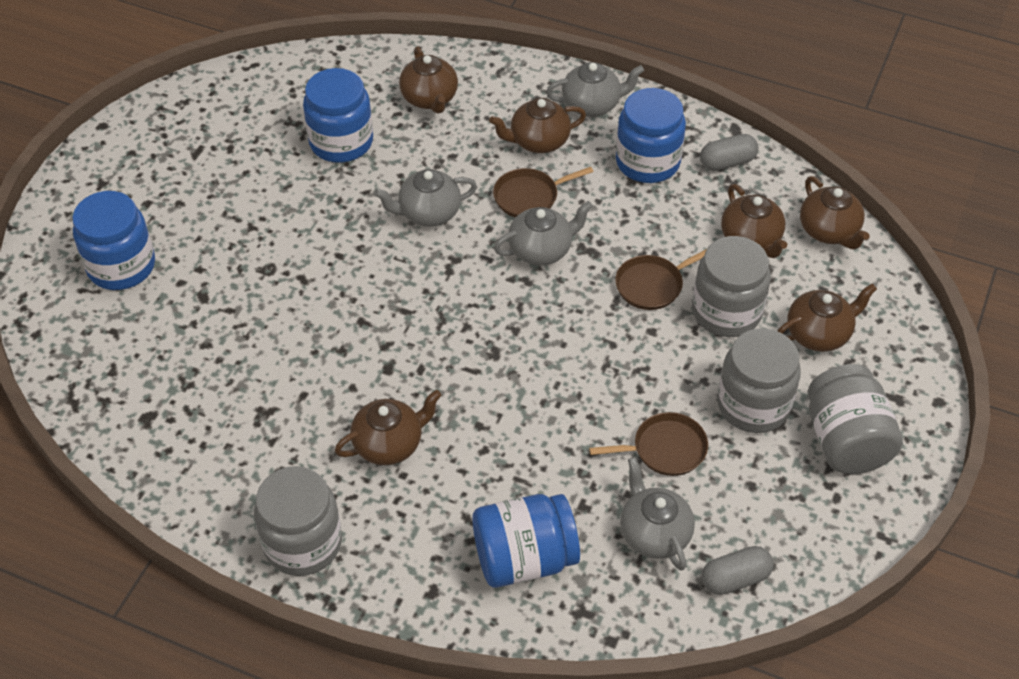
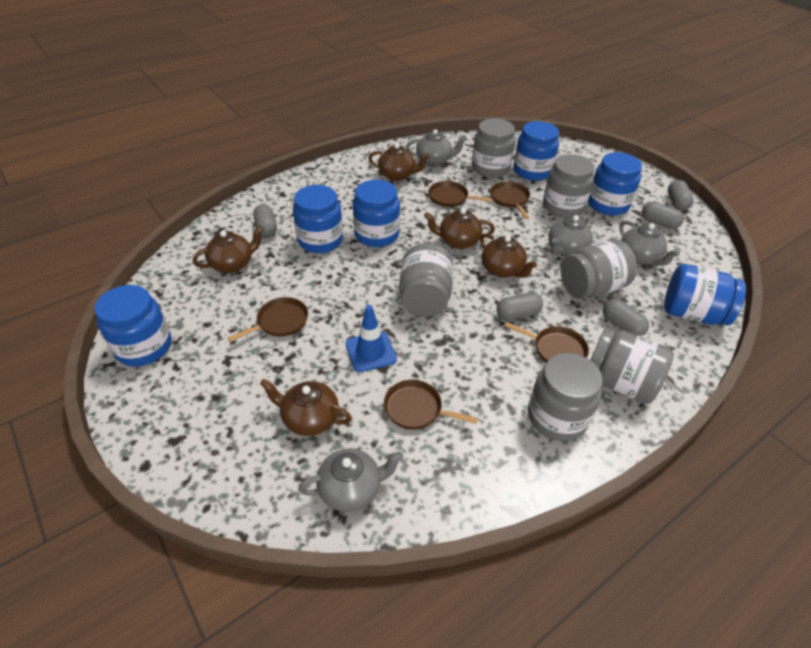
blue jar: [72,191,155,290] [303,68,373,163] [473,494,580,588] [616,88,686,183] = 4 -> [95,285,172,366] [293,185,343,253] [353,180,400,247] [513,121,559,181] [588,152,642,216] [664,264,746,325] = 6
blue traffic cone: none = 0 -> [346,305,397,372] = 1
brown pan: [493,167,594,218] [589,412,708,476] [615,249,707,310] = 3 -> [228,297,308,342] [384,380,478,430] [428,181,493,207] [490,181,530,219] [504,322,589,363] = 5
brown teapot: [335,390,442,465] [399,46,458,113] [489,98,586,153] [721,184,787,258] [778,283,877,352] [800,176,870,249] = 6 -> [193,225,264,273] [260,379,352,436] [368,143,430,181] [424,208,495,249] [480,233,537,278] = 5
grey capsule: [700,134,758,171] [702,546,774,595] = 2 -> [253,204,277,237] [497,293,543,320] [603,299,649,336] [642,202,684,229] [668,180,694,211] = 5
grey jar: [254,466,342,576] [692,236,771,337] [717,328,801,433] [807,364,903,474] = 4 -> [399,243,453,317] [472,118,516,178] [528,353,603,441] [543,154,594,218] [560,239,637,298] [591,328,674,404] = 6

